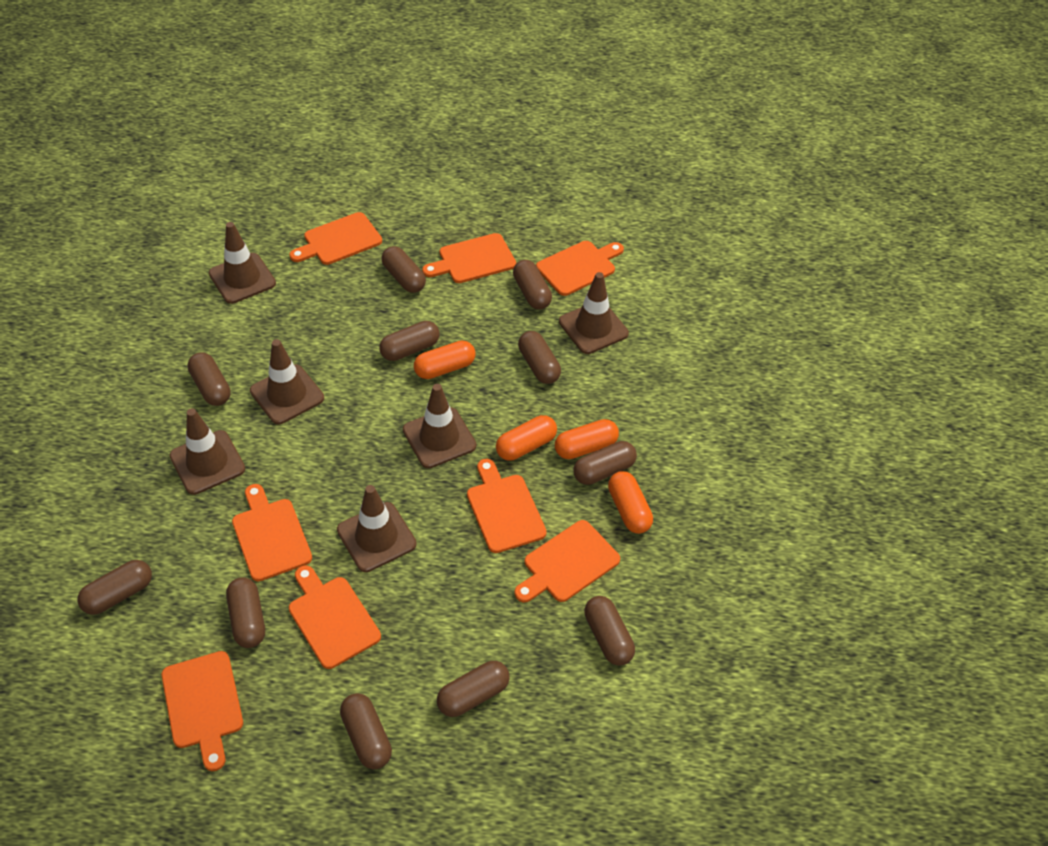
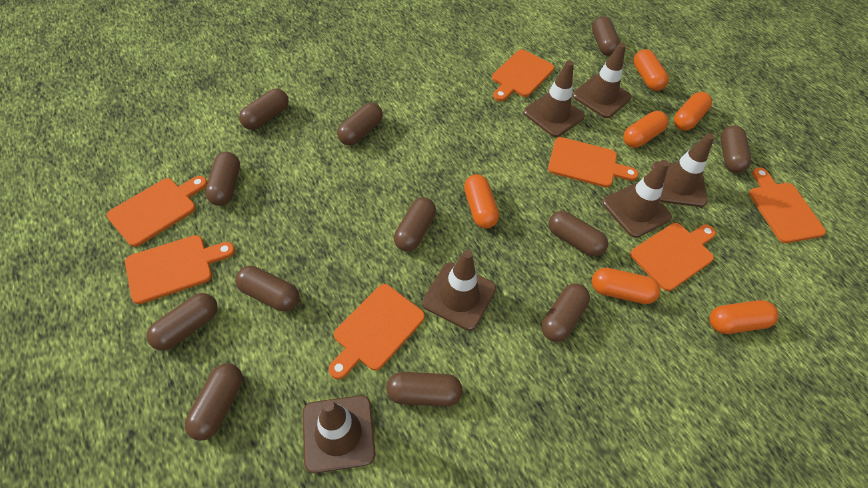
brown capsule: [78,560,152,615] [187,352,231,406] [226,577,265,648] [340,693,392,769] [379,321,439,361] [381,246,426,293] [437,661,510,717] [513,260,552,309] [518,331,561,384] [573,441,637,485] [584,596,635,666] = 11 -> [147,293,218,351] [185,363,243,441] [205,152,240,206] [235,266,300,311] [239,89,289,130] [337,103,383,145] [386,372,462,407] [394,198,436,252] [541,283,590,342] [549,211,608,257] [592,16,620,56] [720,125,751,173] = 12
orange capsule: [414,341,476,379] [496,415,557,461] [555,419,619,459] [608,471,653,534] = 4 -> [464,174,499,229] [592,268,660,304] [623,111,668,148] [633,49,669,91] [674,92,712,131] [709,300,779,334] = 6
orange cutting board: [162,651,243,771] [232,484,312,581] [289,212,382,265] [289,565,381,669] [422,233,516,283] [467,459,547,553] [514,520,620,602] [536,241,624,296] = 8 -> [107,176,207,247] [125,235,235,304] [329,284,425,379] [492,49,554,101] [548,137,638,187] [630,223,716,291] [749,167,826,243] = 7

